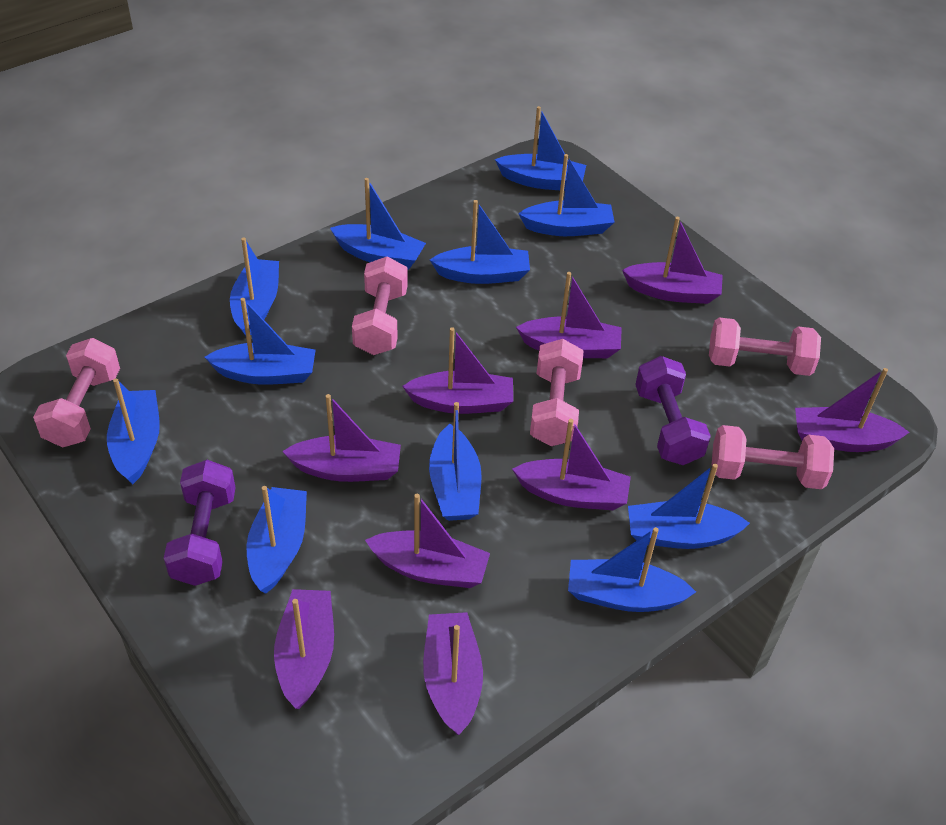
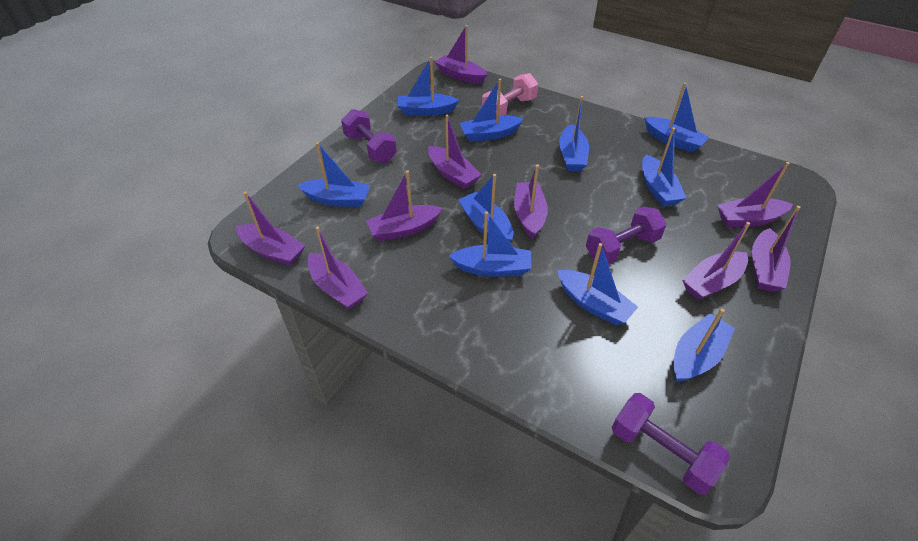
blue boat: [107,379,160,484] [205,298,315,385] [230,238,279,336] [247,486,307,594] [330,178,426,270] [429,402,481,521] [430,200,530,284] [495,106,586,191] [518,154,615,236] [568,527,696,612] [628,464,750,549] = 11 -> [298,142,371,207] [398,57,459,116] [449,211,531,277] [458,174,513,242] [460,79,523,142] [557,243,638,325] [559,96,589,171] [642,127,686,207] [644,83,709,152] [674,308,735,382] = 10
pink dumbbell: [33,338,120,448] [352,256,408,355] [530,339,584,446] [709,317,821,376] [712,425,834,489] = 5 -> [482,73,538,115] = 1
purple dumbbell: [164,460,236,586] [635,356,711,465] = 2 -> [341,109,397,163] [586,207,667,264] [612,393,730,495] = 3

